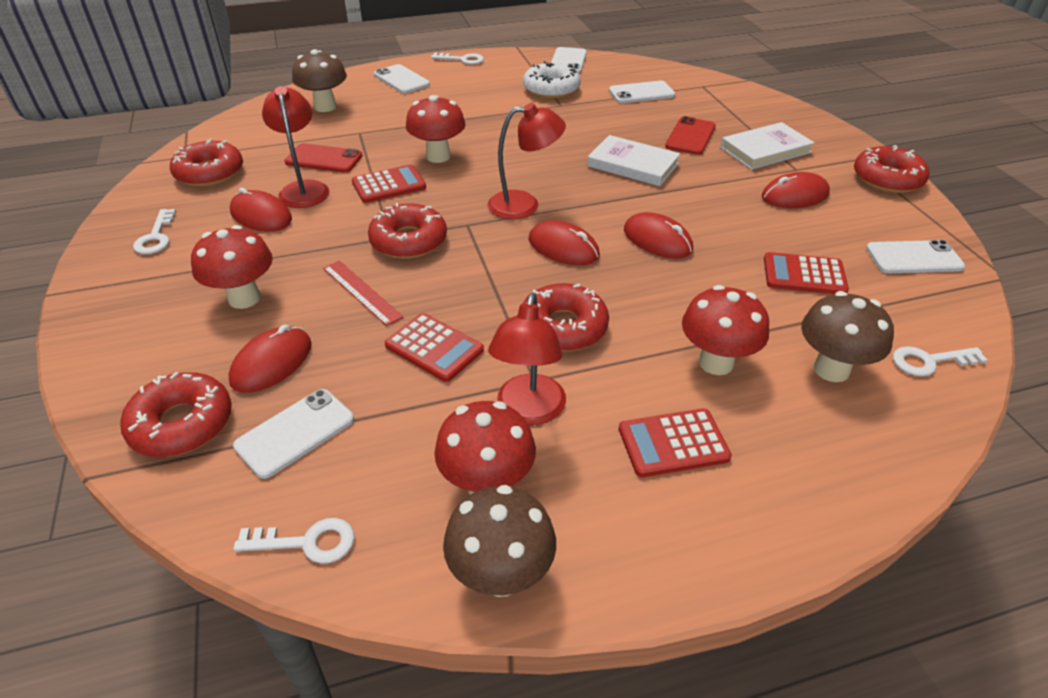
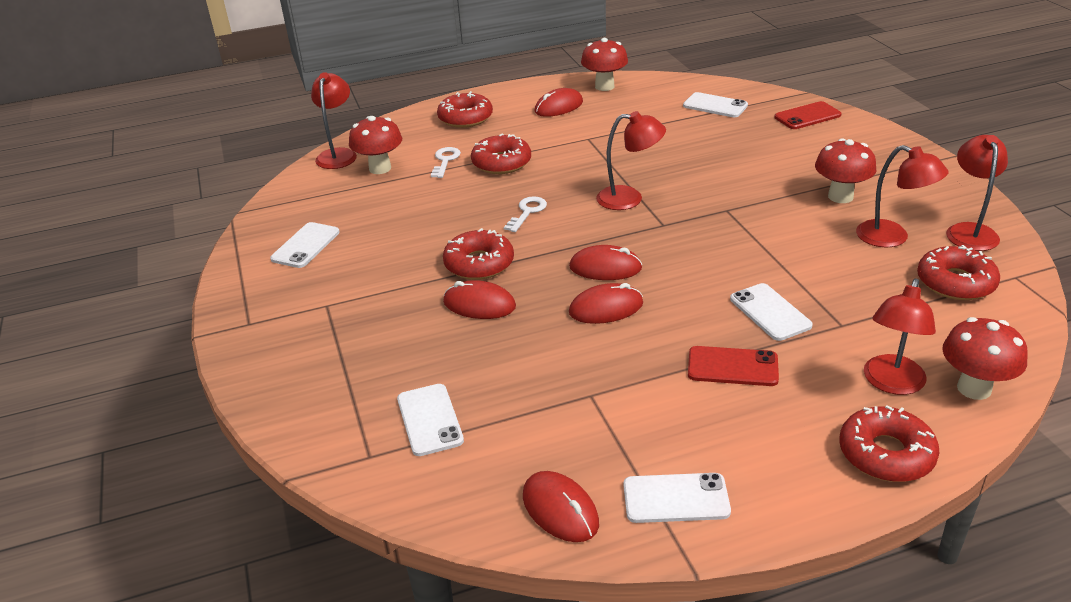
brown mushroom: [292,49,347,112] [443,485,556,597] [801,291,894,382] = 3 -> none = 0
red calculator: [352,164,426,203] [385,313,484,382] [619,409,732,477] [764,252,849,294] = 4 -> none = 0
red lamp: [262,86,329,208] [488,103,566,219] [488,293,566,425] = 3 -> [311,72,357,169] [596,111,666,210] [856,145,949,247] [864,279,936,395] [946,135,1008,251] = 5
red ruler: [323,261,403,326] = 1 -> none = 0
white book: [587,135,680,186] [720,122,815,170] = 2 -> none = 0
white donut: [523,61,581,99] = 1 -> none = 0
white key: [133,209,176,254] [233,518,355,564] [431,53,484,65] [893,346,988,377] = 4 -> [431,147,461,178] [504,196,547,232] = 2

